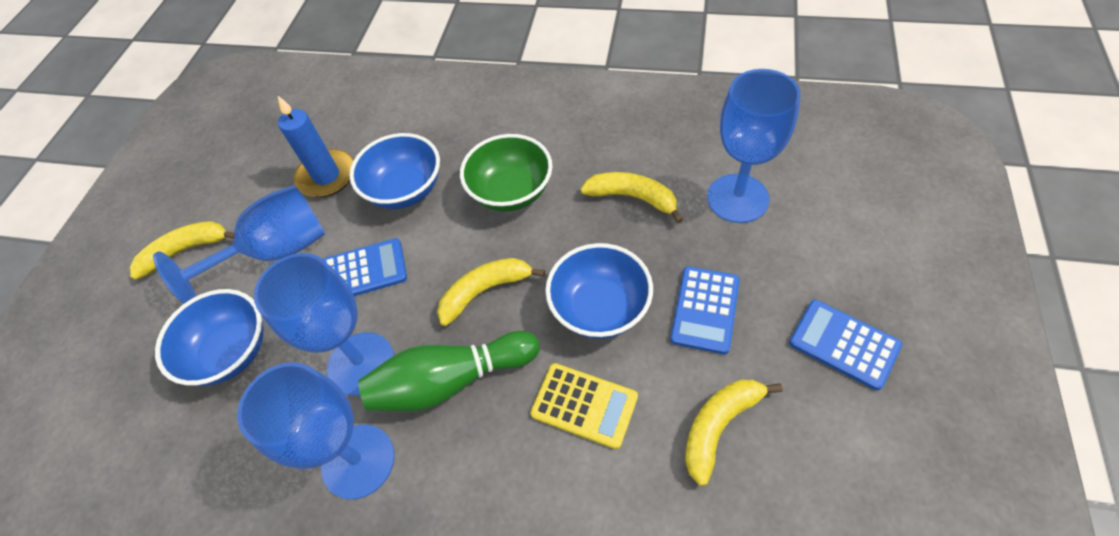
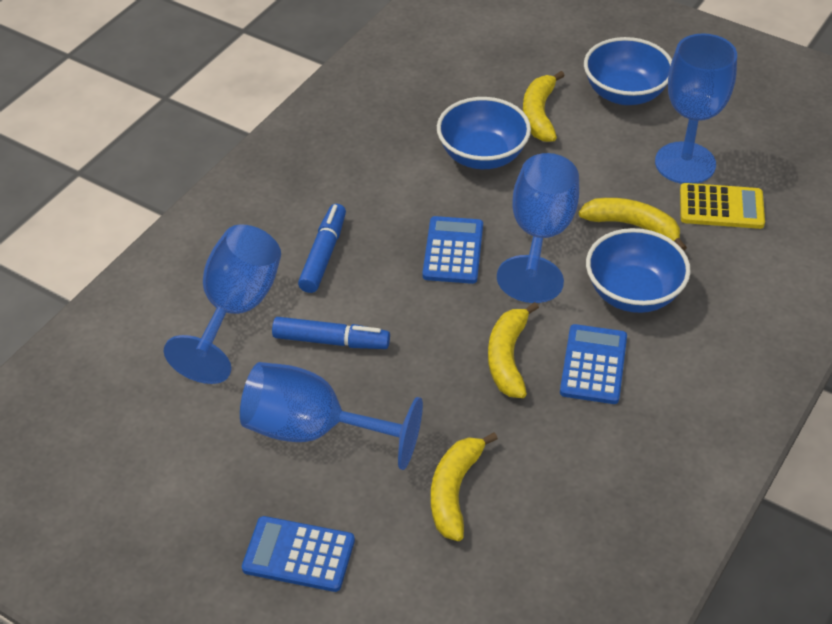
blue candle: [278,96,354,197] = 1 -> none = 0
blue marker: none = 0 -> [272,317,390,349] [298,204,346,293] = 2
green bowl: [460,134,552,212] = 1 -> none = 0
green bowling pin: [358,331,540,412] = 1 -> none = 0

